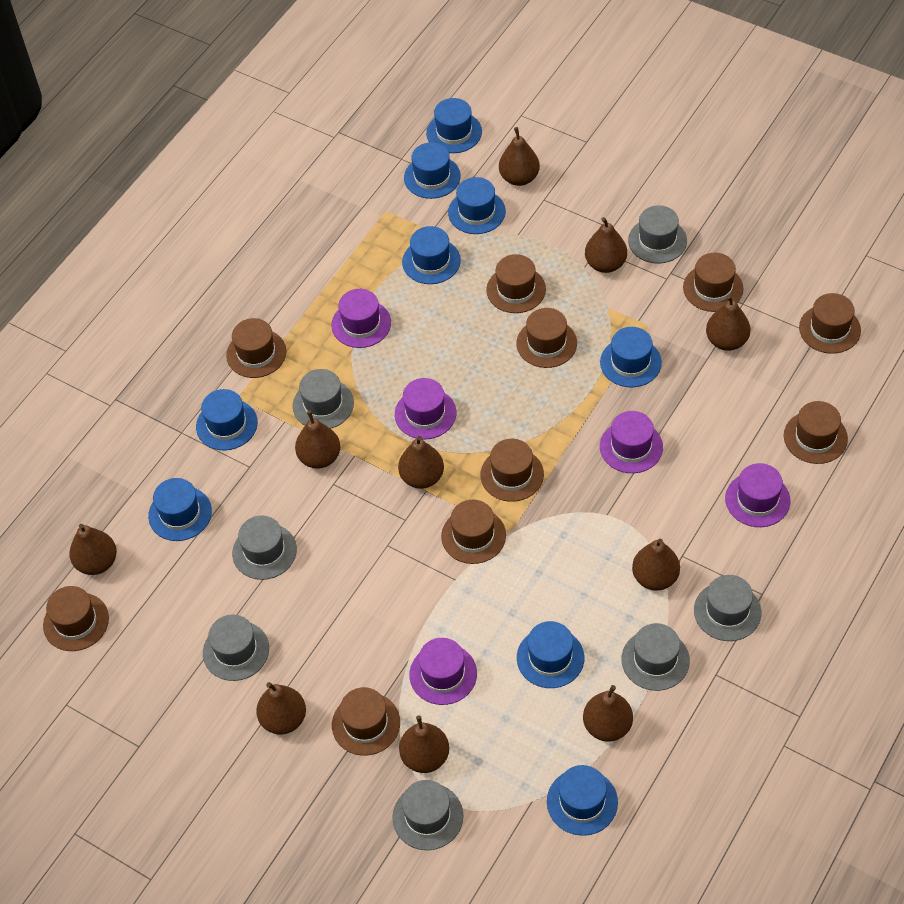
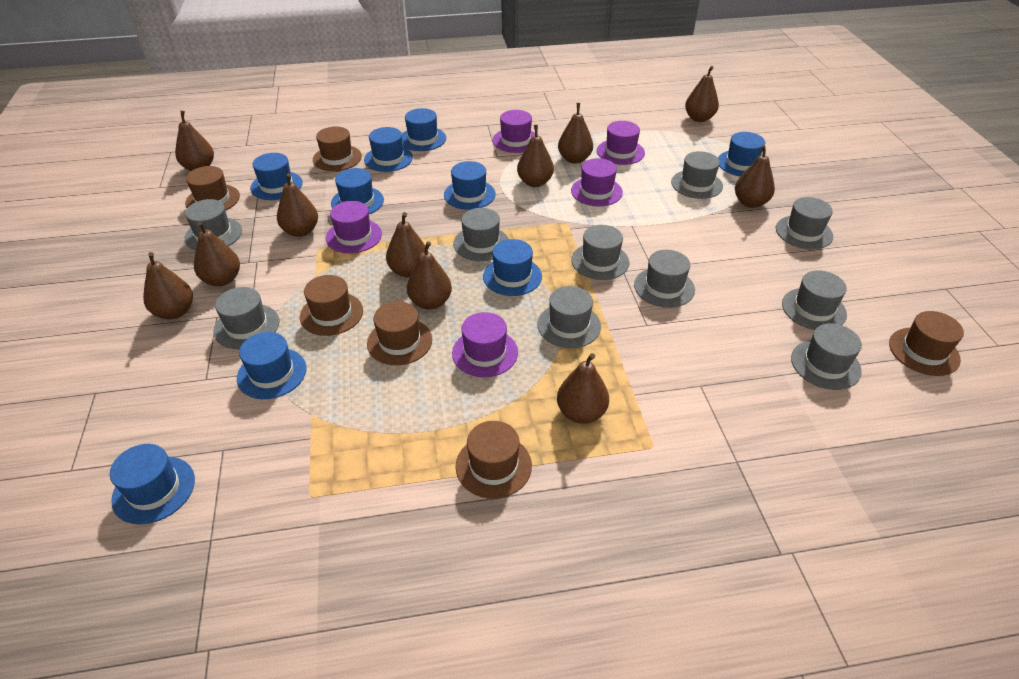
brown hat: [43,586,109,651] [226,318,286,378] [332,687,400,756] [441,500,506,564] [480,439,544,502] [486,254,546,313] [517,308,577,368] [683,253,743,312] [784,401,848,464] [799,293,861,354] = 10 -> [185,166,240,210] [300,275,363,336] [313,127,362,171] [367,301,432,365] [456,421,532,499] [889,311,964,376] = 6
brown pear: [69,524,117,575] [256,682,306,735] [295,411,341,469] [398,436,444,489] [399,715,449,773] [499,127,540,186] [583,685,633,742] [585,217,627,273] [632,539,680,591] [706,295,750,351] = 10 -> [143,252,193,319] [175,111,214,171] [194,221,240,286] [277,173,318,237] [386,212,425,278] [407,241,452,310] [517,125,554,187] [557,353,609,424] [558,103,593,164] [685,66,719,122] [735,145,775,208] = 11
grey hat: [203,614,269,681] [232,515,297,580] [293,369,354,429] [392,780,463,850] [622,623,690,691] [628,205,687,264] [694,575,761,641] = 7 -> [184,199,242,251] [214,287,279,349] [453,208,509,261] [537,286,601,348] [571,225,629,280] [634,250,695,308] [671,151,723,199] [776,197,833,249] [782,270,847,330] [791,324,862,390] = 10

